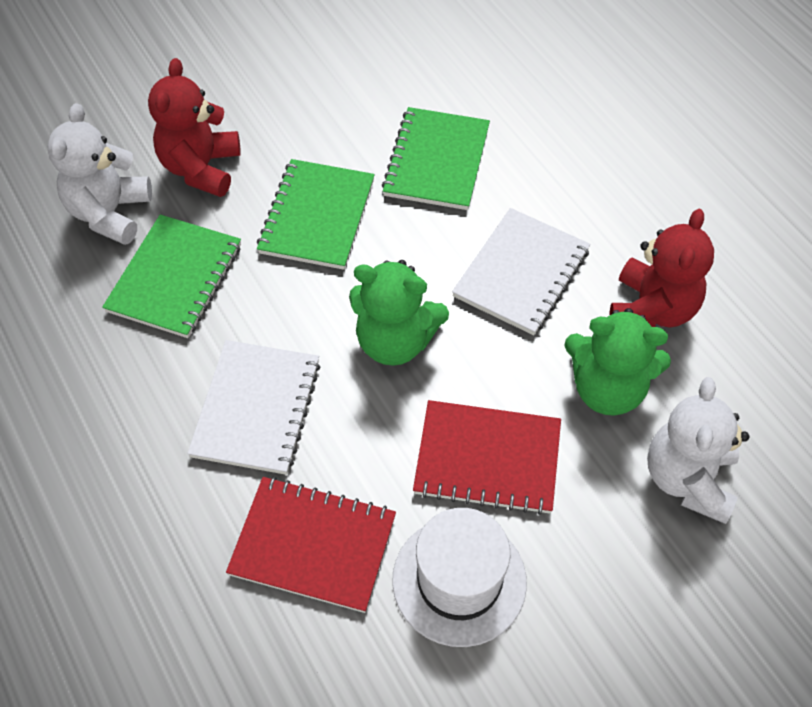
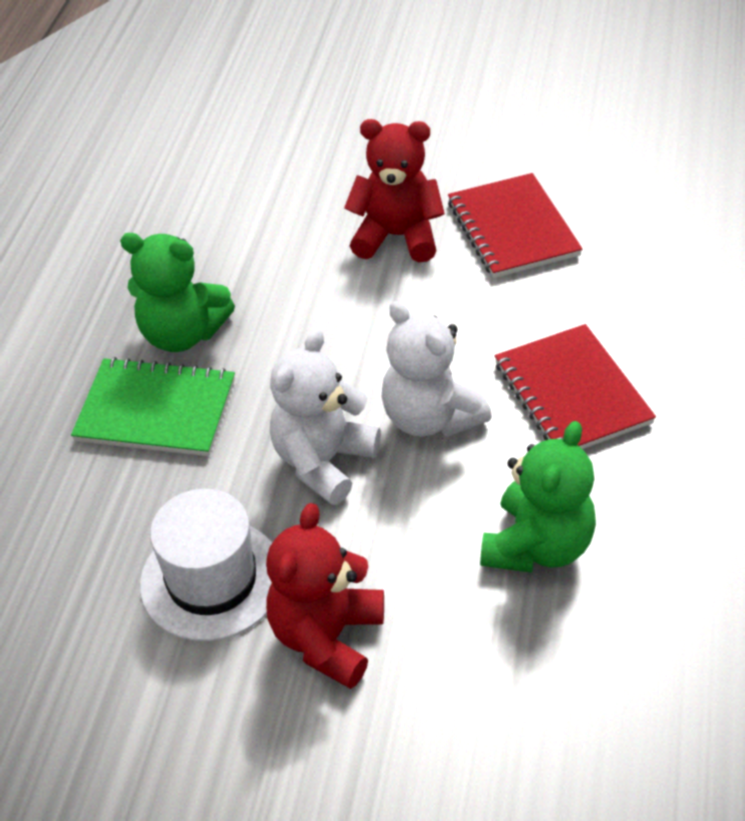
green notebook: [102,214,241,338] [257,159,375,270] [382,107,490,210] = 3 -> [71,357,235,456] = 1
white notebook: [187,340,321,475] [452,208,590,335] = 2 -> none = 0

